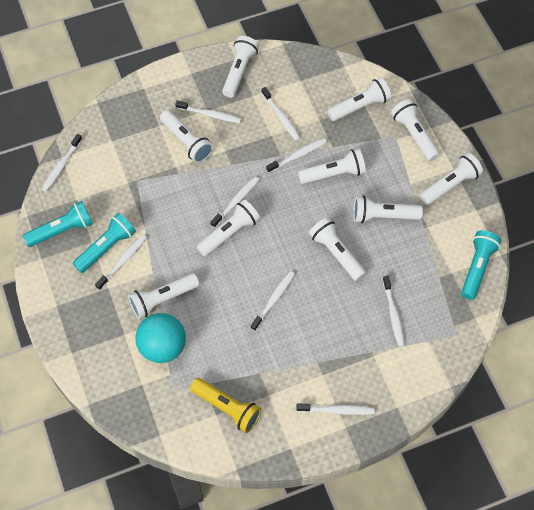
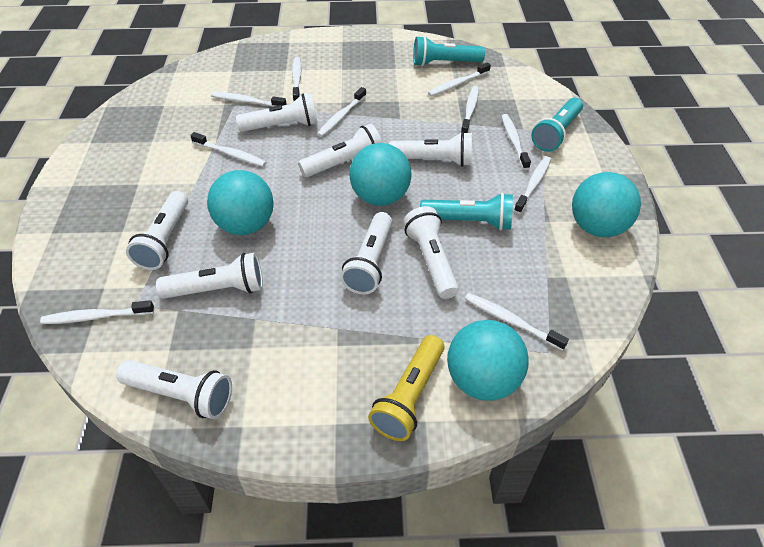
turquoise ball: [135,313,186,363] = 1 -> [207,170,274,235] [349,143,411,206] [447,320,529,401] [572,172,641,237] = 4
white flashlight: [128,273,199,319] [160,110,213,163] [197,200,260,257] [222,36,259,98] [298,149,366,184] [309,217,366,281] [327,77,391,121] [353,195,423,223] [391,99,440,161] [420,153,483,205] = 10 -> [116,360,232,419] [126,191,188,270] [156,253,263,299] [236,93,318,132] [298,124,382,177] [340,212,392,295] [389,132,472,167] [403,206,459,299] = 8
white toothbrush: [42,134,82,192] [95,235,147,290] [175,100,241,123] [210,176,259,228] [251,271,295,331] [261,87,300,141] [266,138,327,173] [296,404,375,415] [383,276,405,347] = 9 -> [40,300,154,324] [190,132,267,167] [211,92,287,107] [292,57,302,102] [317,87,366,137] [428,62,491,96] [461,86,479,133] [465,293,569,351] [502,114,531,170] [514,156,551,214] = 10

